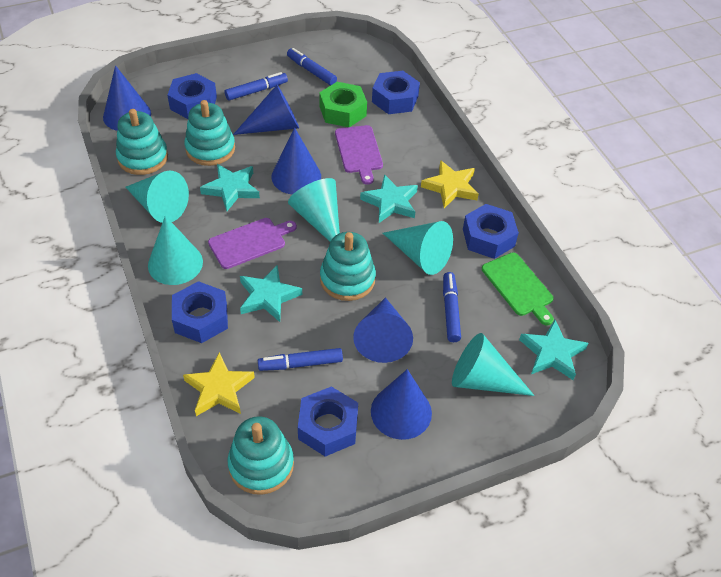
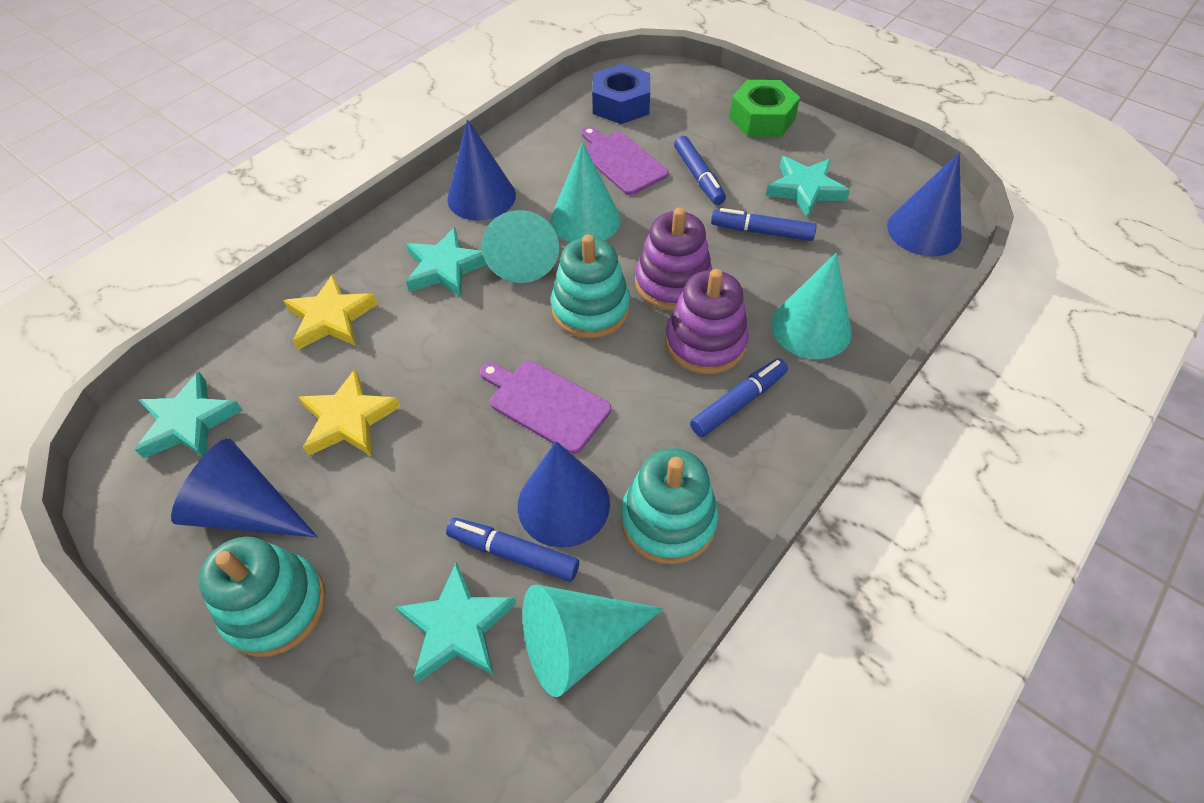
blue cone: [103,65,151,131] [233,85,299,135] [272,128,321,195] [353,297,413,363] [371,369,432,440] = 5 -> [171,438,318,537] [447,119,516,221] [518,441,610,548] [887,152,961,256] = 4
blue nut: [167,73,217,119] [172,281,228,343] [298,386,358,457] [372,71,420,114] [463,204,519,259] = 5 -> [592,64,650,124] = 1
green cutting board: [482,252,554,326] = 1 -> none = 0
purple stacking toy: none = 0 -> [635,207,713,311] [665,269,749,374] = 2
turquoise cone: [126,171,189,223] [148,216,203,285] [288,178,340,242] [383,221,453,275] [452,333,535,396] = 5 -> [481,210,559,283] [523,585,664,697] [551,142,621,242] [771,253,852,359] = 4
turquoise stacking toy: [116,109,168,175] [185,100,235,166] [228,416,294,495] [320,232,376,301] = 4 -> [199,537,326,657] [551,234,630,339] [621,448,719,564] = 3

